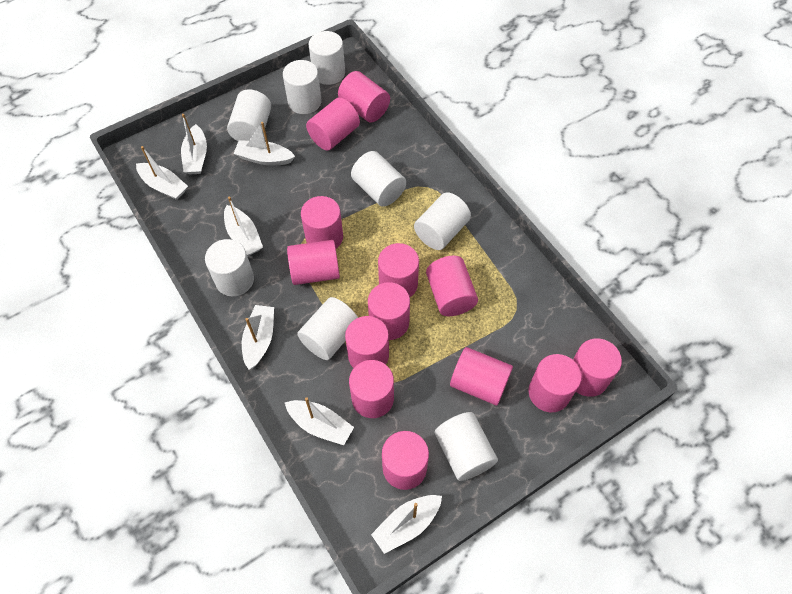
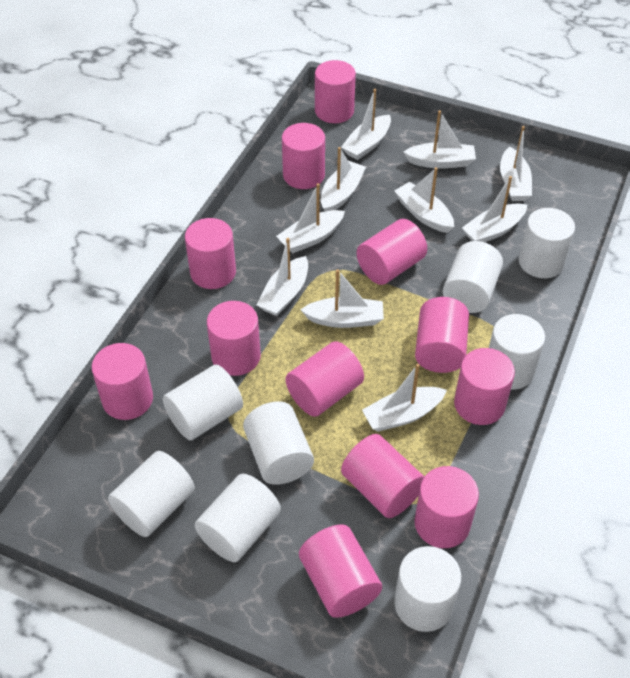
pink cylinder: [287,240,340,285] [301,196,343,249] [306,97,360,151] [338,71,390,122] [345,316,389,368] [349,360,394,418] [368,282,410,340] [378,243,419,297] [382,431,429,490] [426,256,478,316] [450,347,513,405] [528,354,582,412] [573,338,622,397] = 13 -> [92,343,153,420] [185,218,236,289] [207,301,261,376] [282,123,325,189] [285,341,364,417] [299,524,382,618] [315,60,356,123] [341,434,424,518] [357,219,427,285] [414,466,479,548] [415,297,469,373] [454,348,515,425] = 12
white boat: [136,146,188,200] [181,114,207,175] [224,197,263,256] [234,122,295,166] [242,305,274,370] [285,397,354,445] [371,495,442,554] = 7 -> [257,238,308,316] [276,183,345,254] [301,269,384,328] [321,147,366,211] [341,89,391,160] [362,364,447,432] [394,167,454,233] [403,110,476,169] [462,176,528,242] [500,126,532,201] = 10

